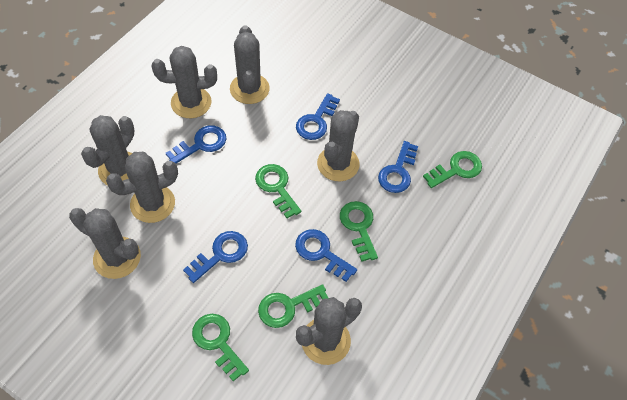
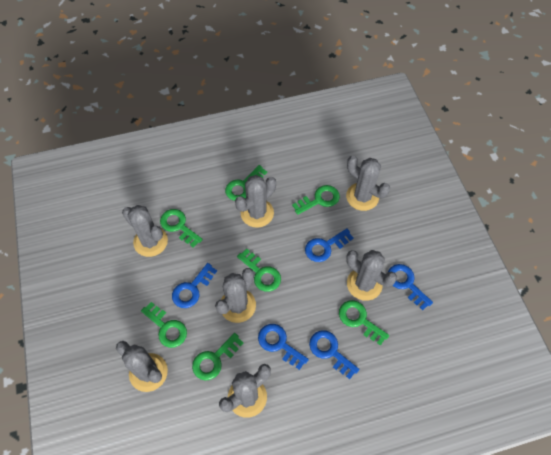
green key: [192,314,249,381] [255,164,301,218] [258,284,328,328] [340,201,378,262] [423,151,482,188] = 5 -> [141,302,187,348] [160,209,203,248] [192,333,243,381] [225,165,267,201] [237,249,281,292] [292,185,340,215] [339,300,389,346] = 7

